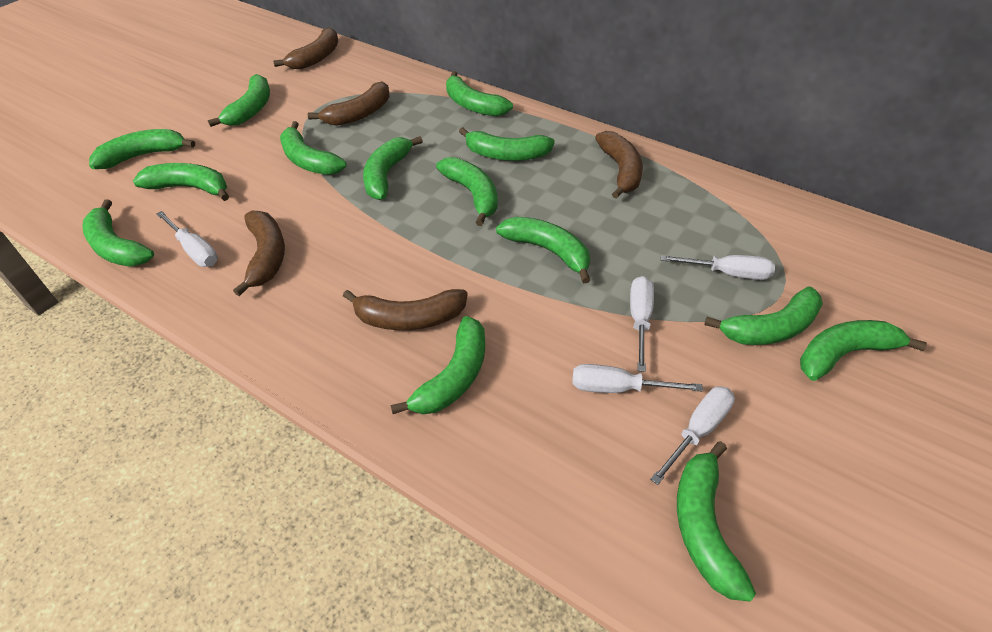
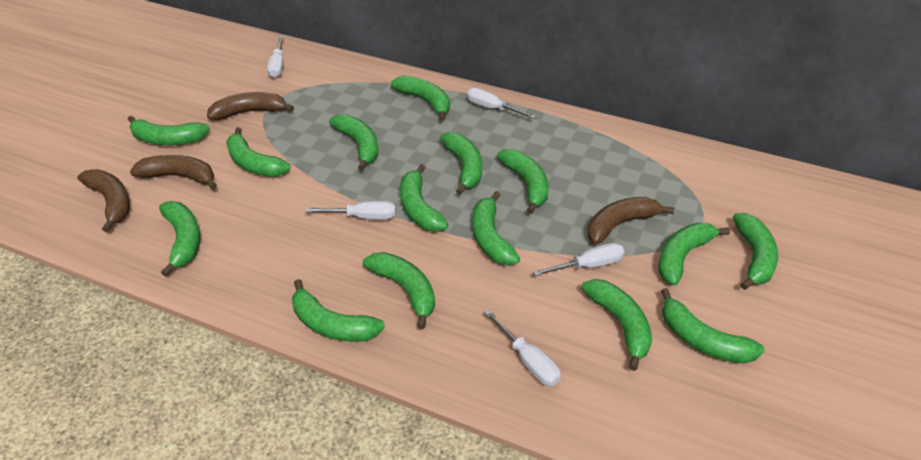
brown banana: [233,210,285,296] [273,27,338,70] [308,81,390,126] [343,289,468,330] [595,131,643,199] = 5 -> [77,169,130,232] [130,155,217,190] [207,92,294,120] [588,197,674,244] = 4
green banana: [82,199,154,267] [89,129,195,169] [133,163,229,201] [208,74,270,127] [280,121,346,175] [363,136,423,200] [390,316,485,414] [436,157,498,226] [446,71,513,116] [459,127,555,161] [496,217,590,283] [677,441,756,602] [704,287,823,345] [800,320,927,381] = 14 -> [128,116,210,145] [159,201,201,277] [226,127,291,177] [292,279,385,342] [329,114,378,171] [363,252,435,329] [391,75,450,121] [400,164,448,232] [440,132,482,195] [472,191,520,265] [497,149,549,214] [581,279,652,371] [658,223,730,285] [661,288,765,364] [733,213,778,290] = 15

